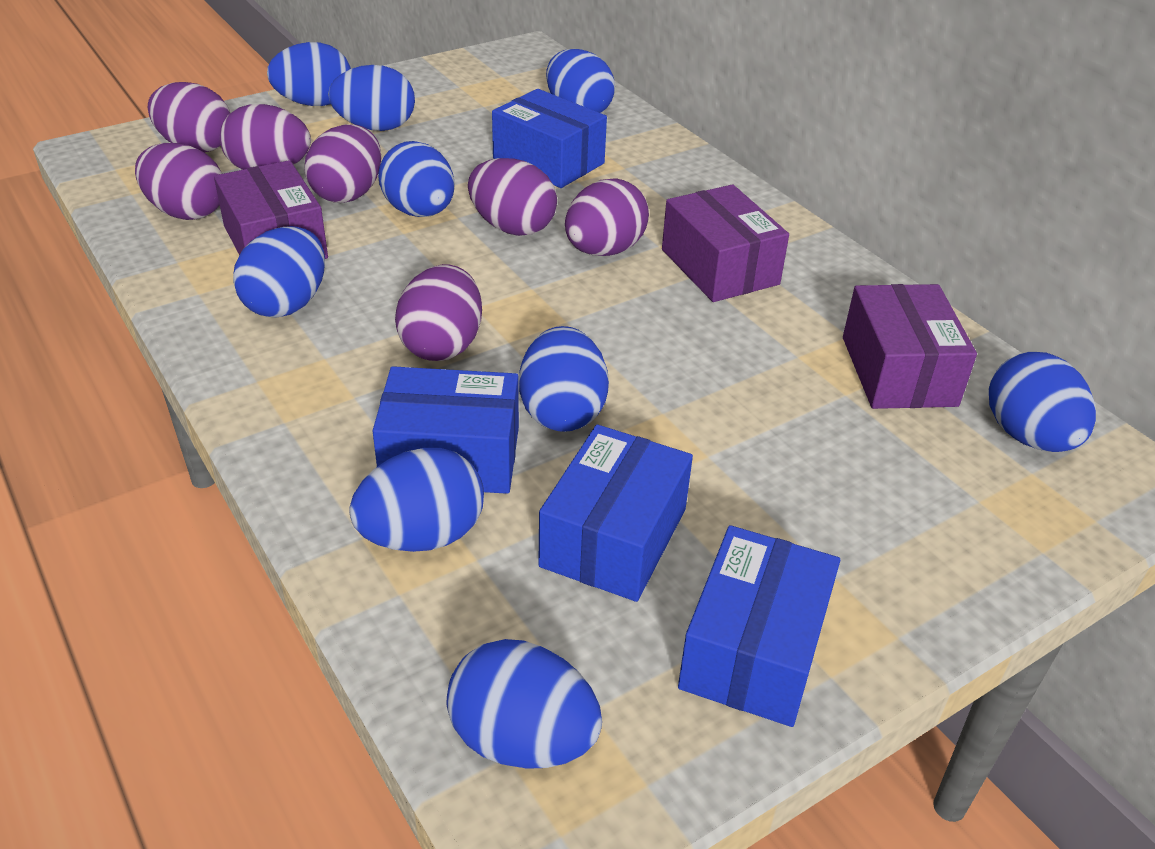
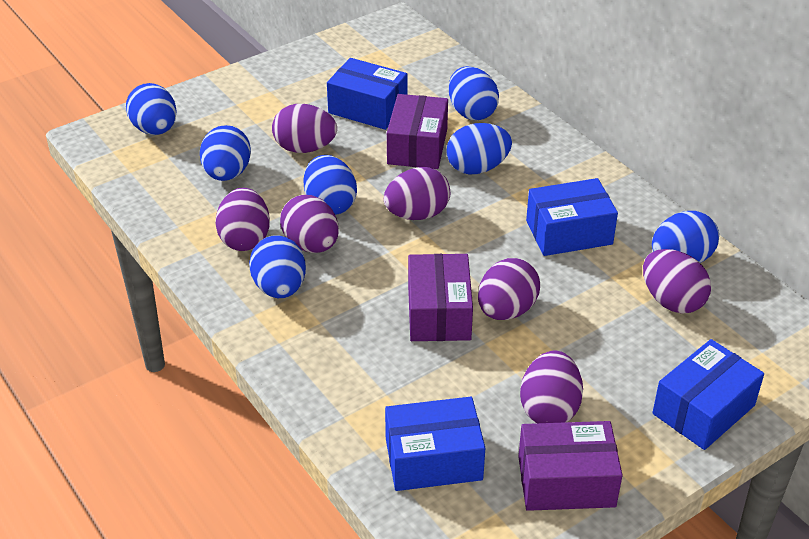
blue egg: [233,226,325,318] [267,42,351,106] [328,65,415,131] [349,448,484,552] [378,141,455,217] [447,639,602,769] [519,326,609,432] [546,49,615,113] [989,352,1096,452] = 9 -> [126,83,177,135] [200,125,251,181] [249,235,306,298] [304,155,357,215] [446,123,512,175] [449,66,499,121] [652,211,719,263] = 7

